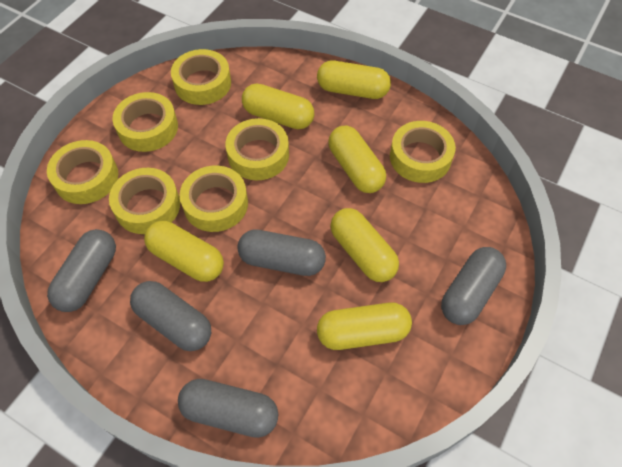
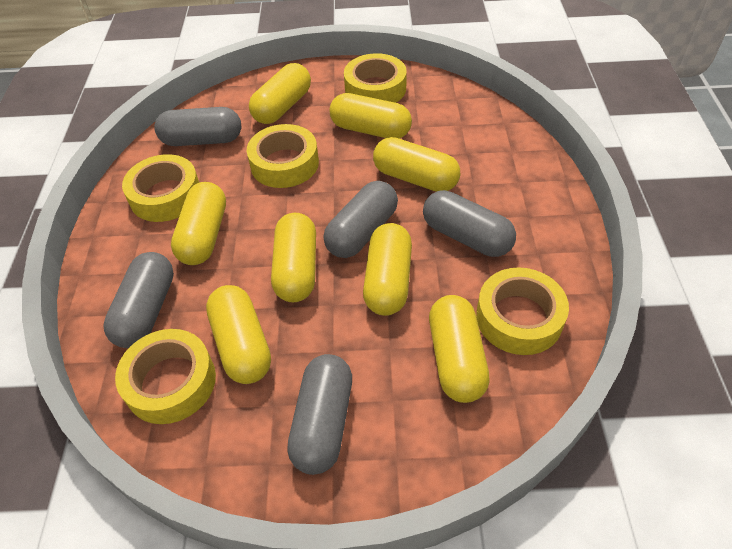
yellow capsule: [144,221,224,282] [242,84,314,129] [317,61,391,99] [317,303,412,350] [328,126,386,193] [330,208,399,282] = 6 -> [171,182,226,265] [206,285,271,384] [249,63,311,124] [271,213,316,302] [329,93,412,138] [363,223,412,316] [373,137,460,192] [429,295,490,403] = 8
yellow tape: [47,140,119,204] [109,168,180,234] [112,92,178,152] [171,49,231,105] [179,166,248,232] [225,118,289,180] [390,121,456,183] = 7 -> [115,329,216,424] [122,154,199,222] [247,124,319,188] [344,53,407,103] [476,267,569,355] = 5

